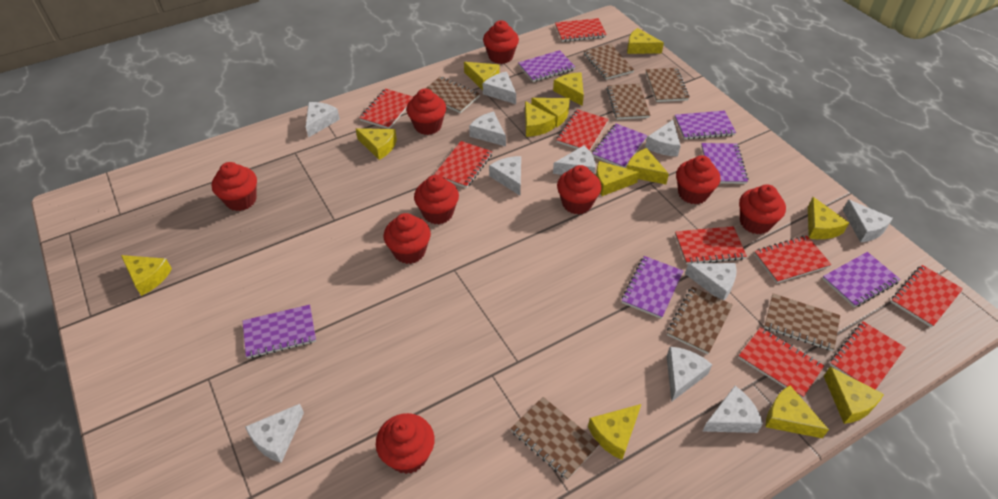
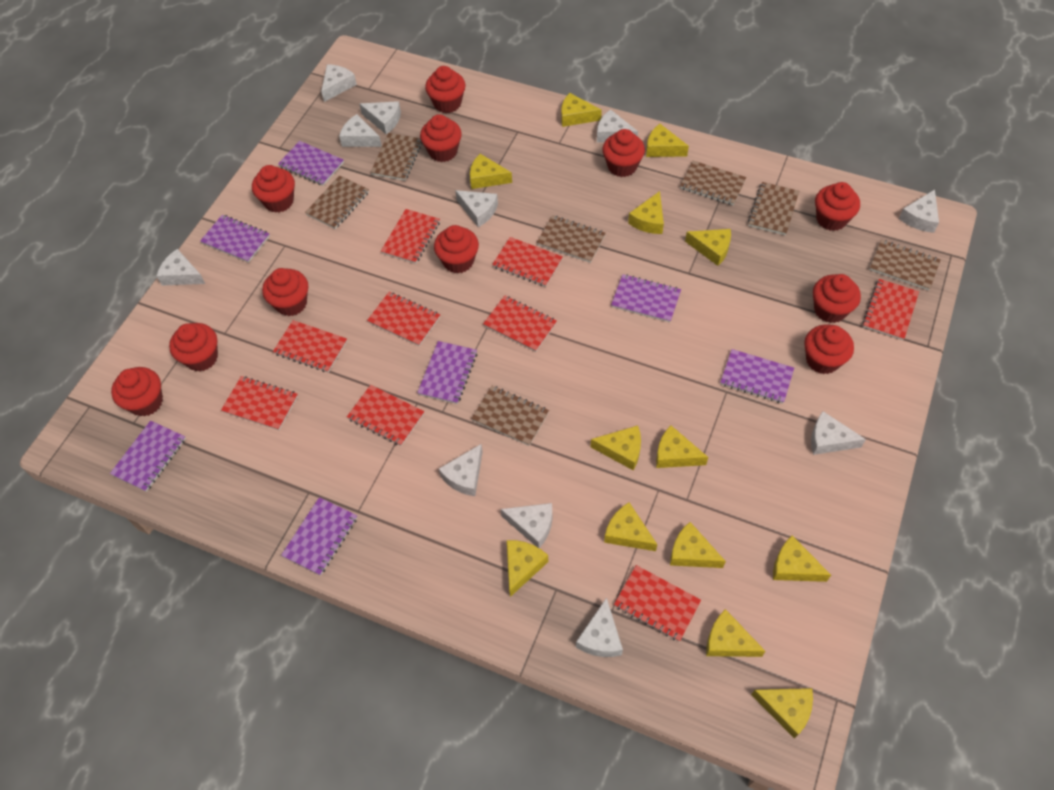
red cupcake: [212,162,257,211] [376,413,435,474] [384,213,431,264] [406,88,446,135] [414,175,459,224] [483,20,519,64] [557,165,601,214] [676,155,720,204] [739,184,786,234] = 9 -> [111,367,163,417] [169,323,218,372] [252,165,295,213] [262,268,308,316] [420,114,462,162] [425,66,465,113] [434,225,479,274] [602,129,645,177] [804,324,854,374] [813,274,861,323] [815,182,860,231] = 11

